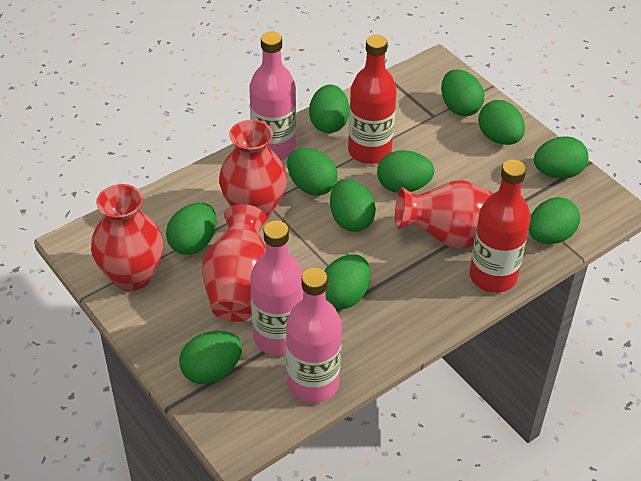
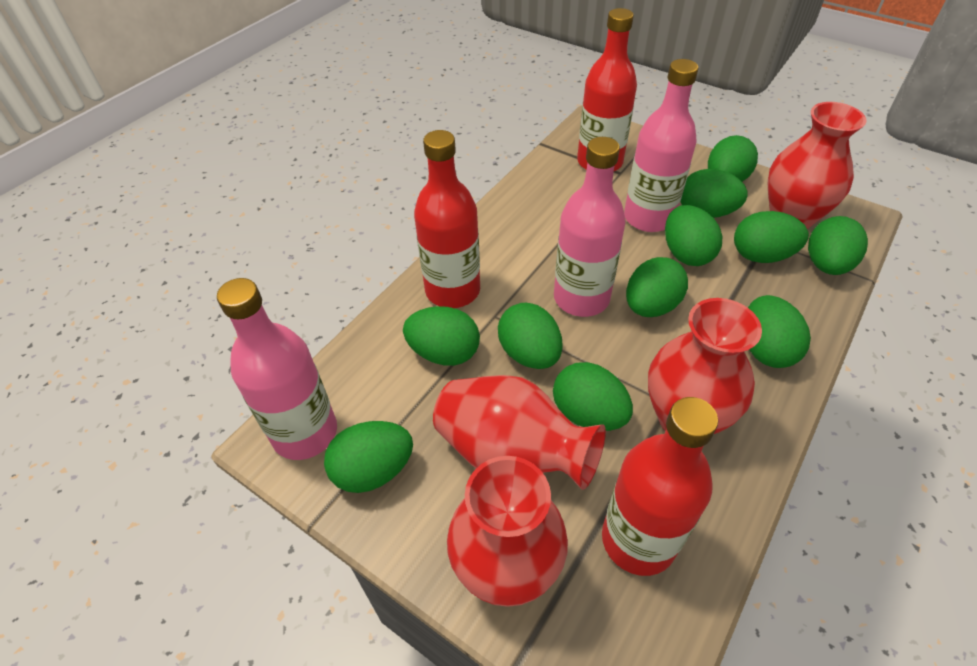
red bottle: [348,35,397,164] [470,160,531,293] = 2 -> [414,130,480,308] [577,8,637,171] [602,397,718,576] = 3

